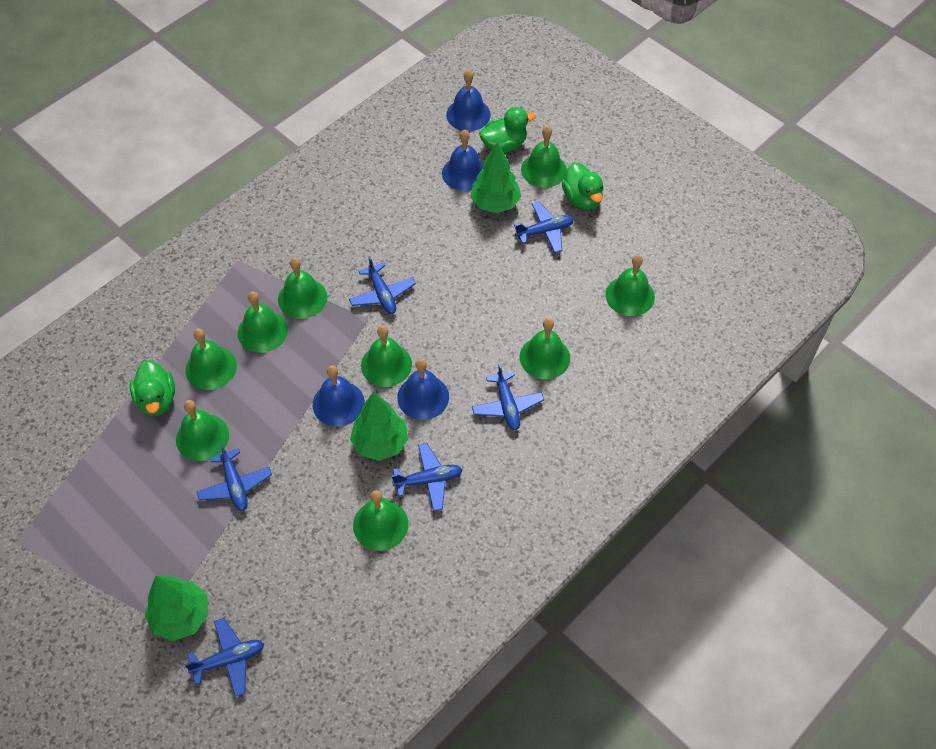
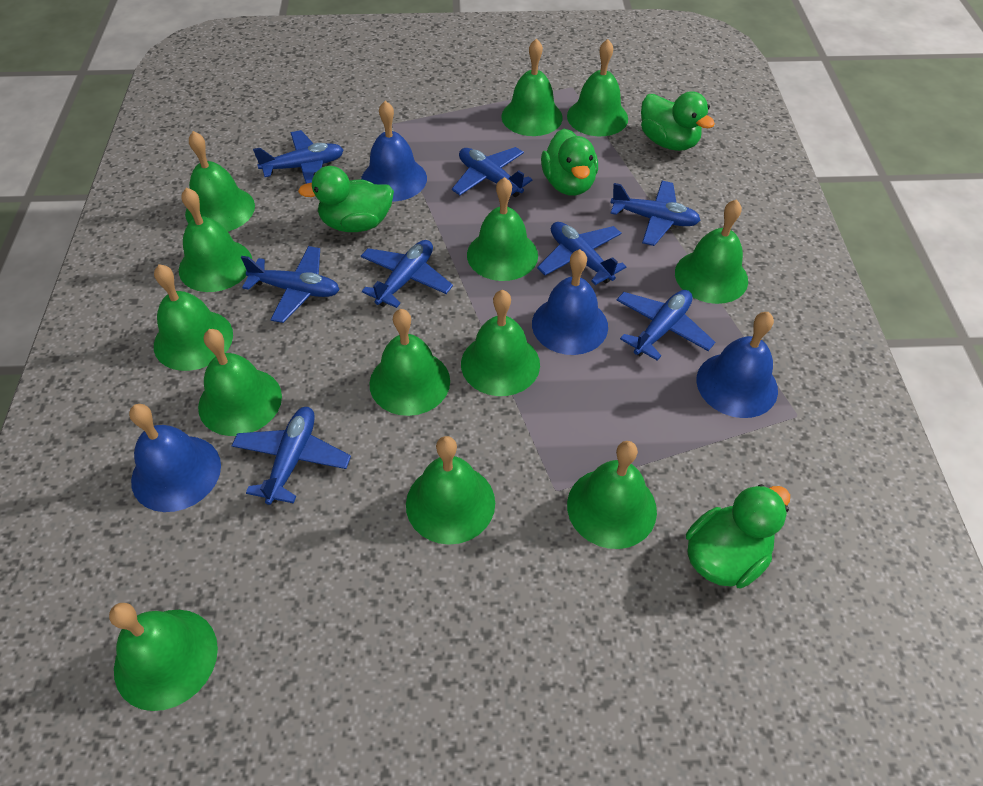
blue plane: [184,618,264,697] [197,443,272,511] [349,256,416,314] [392,443,463,511] [472,364,544,430] [513,202,574,253] = 6 -> [231,407,351,505] [241,246,340,323] [253,130,344,184] [361,240,453,308] [452,147,532,197] [537,222,627,285] [610,181,701,246] [617,290,715,361] = 8
green bell: [176,400,229,461] [185,329,237,390] [238,291,288,353] [278,257,327,319] [353,490,408,551] [361,326,412,387] [520,318,570,379] [521,126,567,188] [605,255,655,316] = 9 -> [109,603,218,711] [154,264,233,371] [179,188,252,292] [185,131,255,232] [198,329,282,436] [369,309,450,416] [406,436,495,545] [461,290,540,396] [467,177,538,281] [501,39,563,136] [567,39,628,136] [567,441,657,549] [675,199,748,304] = 13
green duck: [130,360,175,416] [479,107,535,153] [562,162,603,210] = 3 -> [298,166,394,232] [541,129,598,196] [641,91,715,151] [686,484,790,588] = 4
green tree: [145,576,208,641] [350,392,408,461] [470,142,521,213] = 3 -> none = 0

